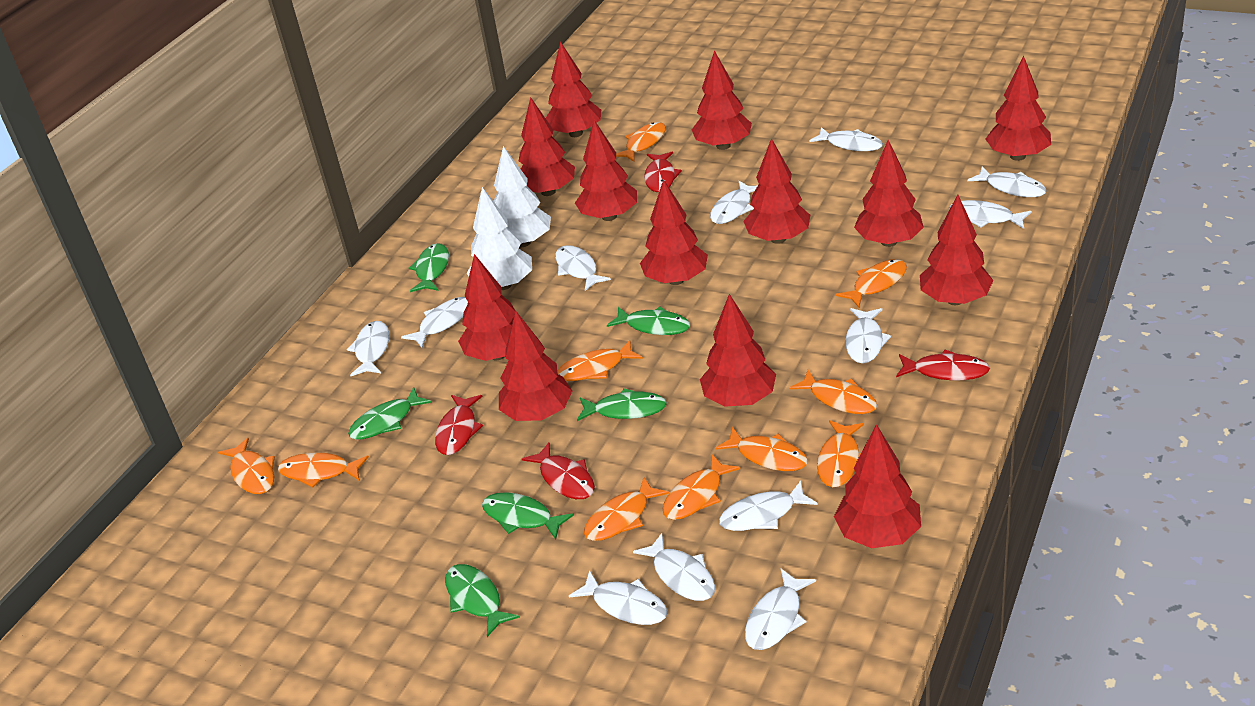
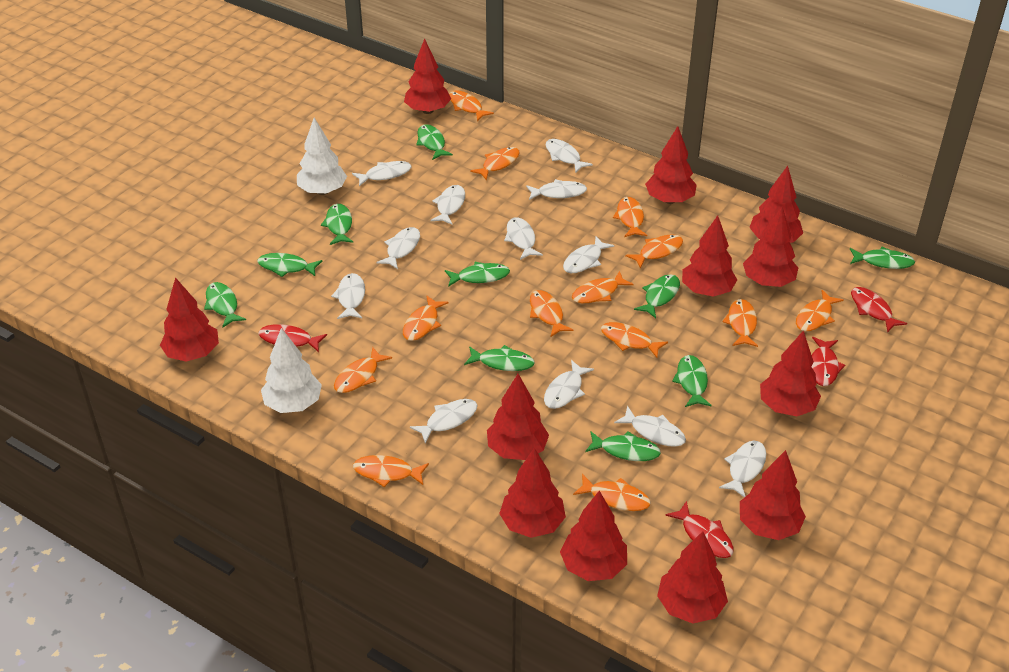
green fish: [348,387,432,440] [409,243,449,292] [445,564,520,637] [482,492,574,539] [577,388,667,421] [607,307,690,335] = 6 -> [204,282,246,328] [257,253,322,277] [321,204,353,245] [416,124,453,160] [445,262,510,287] [464,345,535,371] [585,431,661,461] [634,274,680,318] [672,355,712,407] [850,247,915,269] = 10
orange fish: [218,438,275,494] [278,452,369,488] [557,340,643,381] [584,477,669,541] [616,122,666,162] [662,455,740,520] [715,427,808,471] [789,370,877,414] [817,420,864,487] [836,259,907,307] = 10 -> [334,347,392,393] [353,455,429,487] [403,295,449,341] [449,90,494,121] [470,147,519,180] [530,290,574,337] [572,271,634,303] [573,474,651,511] [601,322,668,358] [613,197,647,237] [625,234,683,269] [723,299,758,347] [796,290,843,331] = 13
red tree: [458,254,515,361] [499,311,572,421] [518,98,575,196] [546,41,601,137] [575,120,637,221] [640,179,708,285] [692,50,752,150] [700,294,776,407] [743,138,810,244] [834,424,921,548] [854,140,924,247] [920,195,994,305] [986,56,1051,161] = 13 -> [160,277,219,362] [404,38,451,114] [487,374,549,460] [499,448,566,538] [560,491,627,581] [645,126,696,204] [657,531,728,624] [682,215,737,297] [740,450,806,540] [743,207,798,287] [749,166,803,243] [760,330,821,416] = 12

